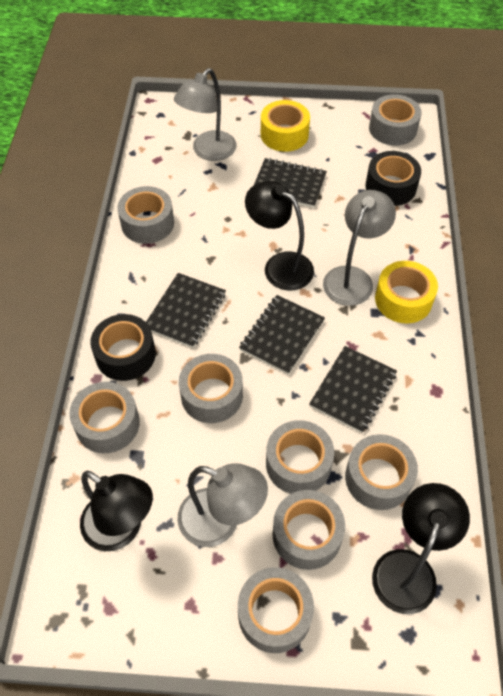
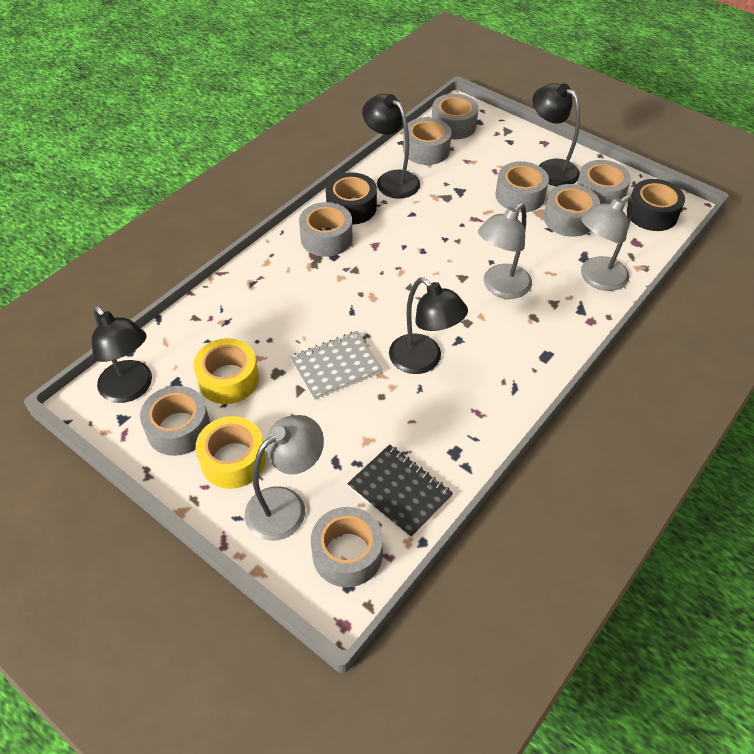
black lamp: [80,471,153,551] [245,181,314,290] [372,483,470,614] = 3 -> [92,306,152,403] [362,94,420,199] [389,277,468,374] [533,83,580,186] = 4
black notebook: [146,273,226,348] [239,295,325,375] [254,158,327,208] [309,346,397,433] = 4 -> [347,444,453,538] = 1
grey notebook: none = 0 -> [290,331,383,400] = 1

